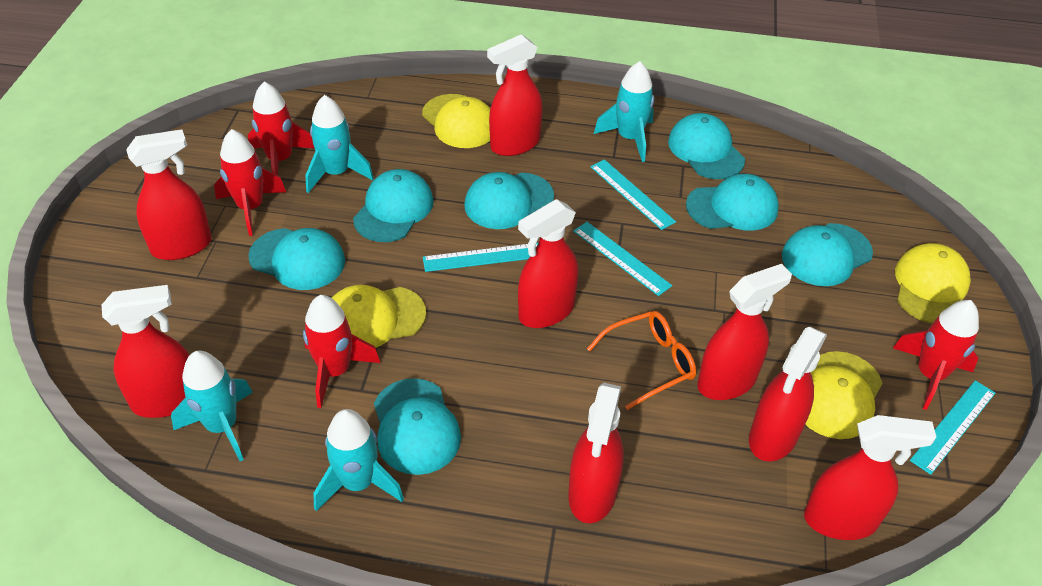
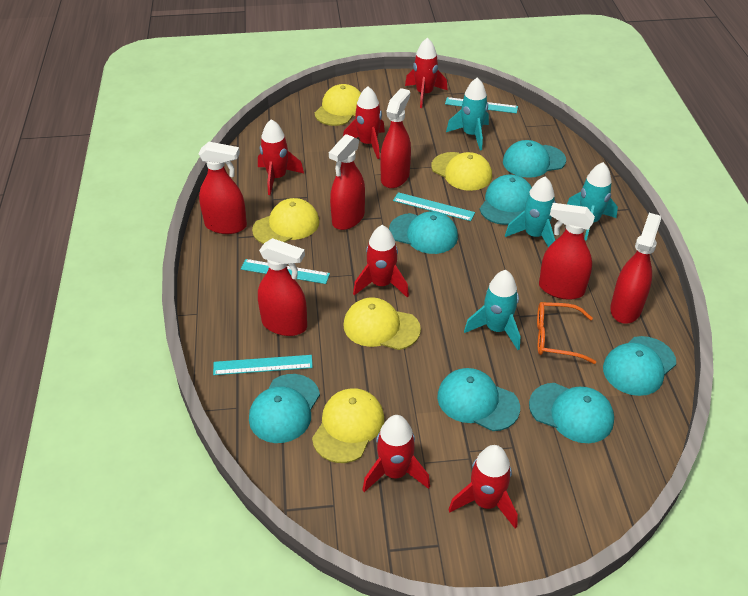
red rocket: [214,129,286,236] [248,82,314,176] [303,295,380,408] [893,300,979,410] = 4 -> [258,119,304,195] [343,86,385,159] [353,225,409,298] [362,415,430,492] [405,38,448,108] [448,445,518,528] = 6
red spray bottle: [102,285,189,418] [126,129,212,260] [487,34,542,156] [518,199,579,328] [568,383,624,523] [697,264,792,400] [749,327,827,462] [804,415,936,540] = 8 -> [198,142,247,234] [258,238,307,336] [329,134,365,230] [380,88,411,188] [539,203,595,300] [610,213,661,324] = 6
yellow cap: [332,285,426,348] [422,94,490,148] [805,351,883,439] [895,243,971,323] = 4 -> [252,198,320,244] [312,388,384,463] [314,84,361,126] [344,297,421,350] [431,152,492,191] = 5

